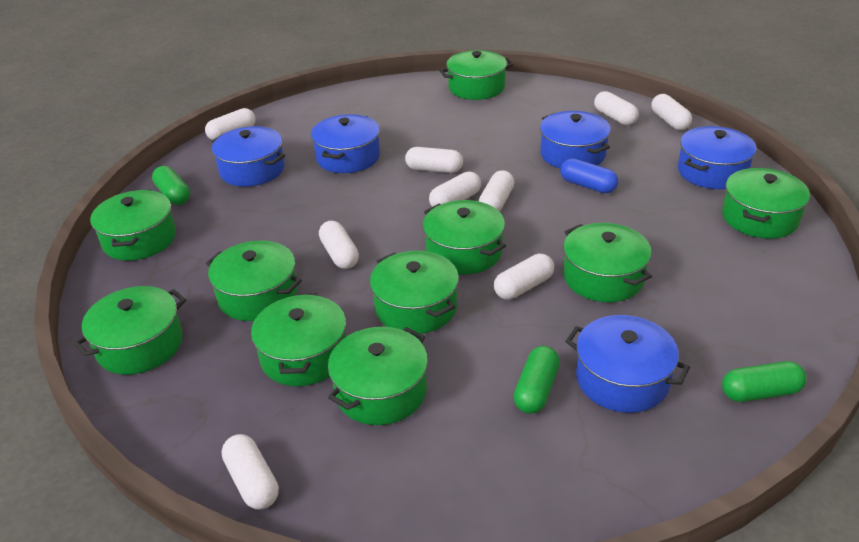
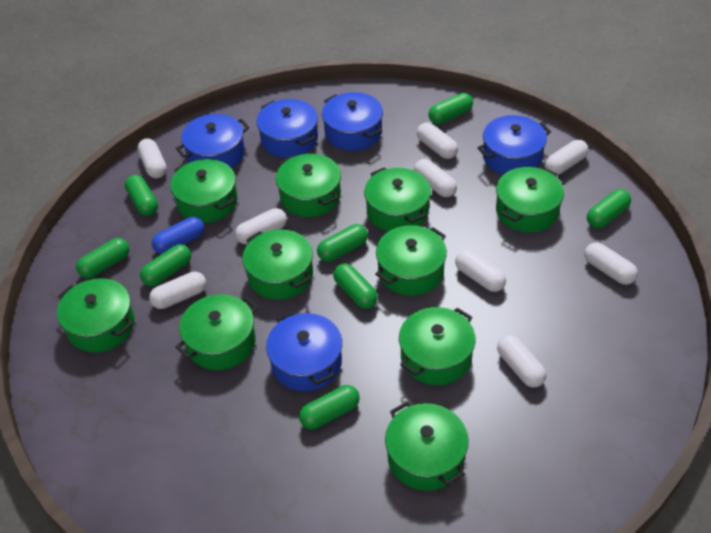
green capsule: [152,166,190,205] [514,346,560,414] [722,361,807,402] = 3 -> [76,238,129,278] [125,175,158,216] [140,244,191,286] [299,385,360,429] [317,224,368,262] [333,263,378,309] [428,93,473,124] [587,189,631,228] = 8

